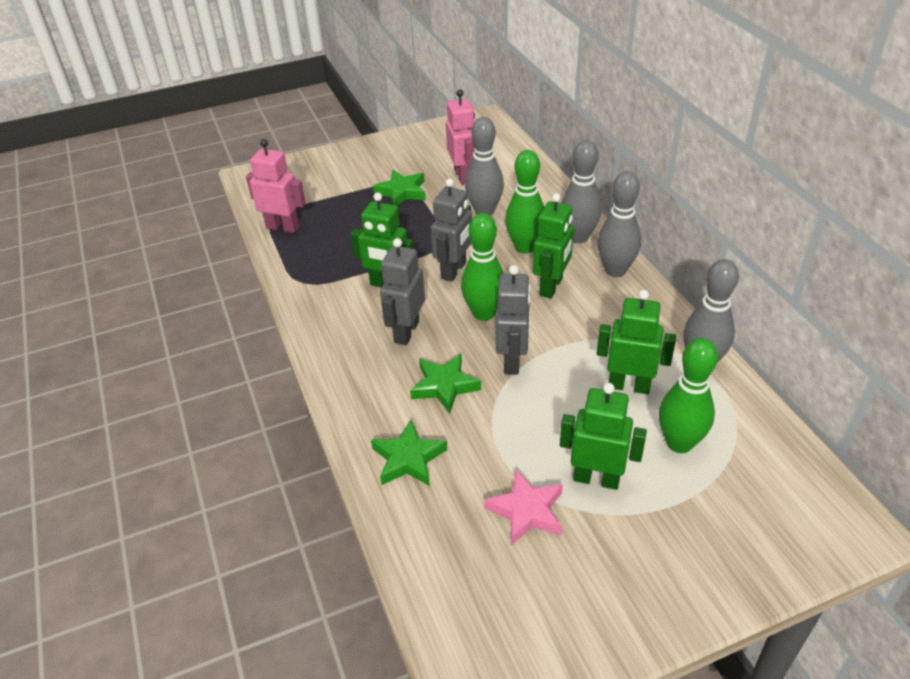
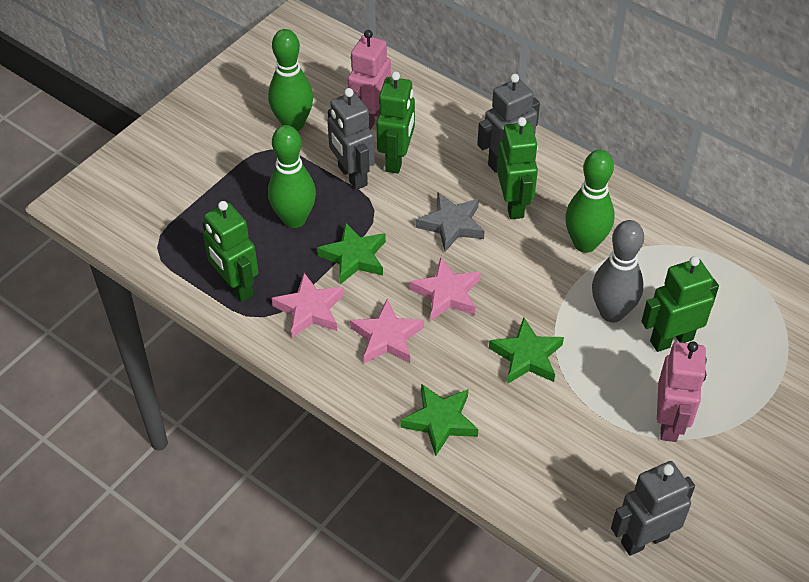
grey bowling pin: [465,117,504,216] [561,140,602,243] [597,171,641,277] [684,259,739,363] = 4 -> [592,220,644,322] = 1
grey star: none = 0 -> [416,192,485,252] = 1
pink star: [484,469,563,546] = 1 -> [272,273,344,338] [350,299,424,364] [410,257,481,321] = 3

